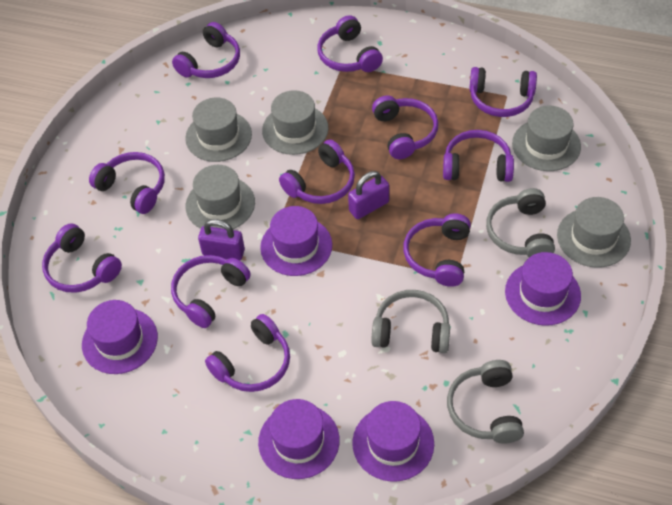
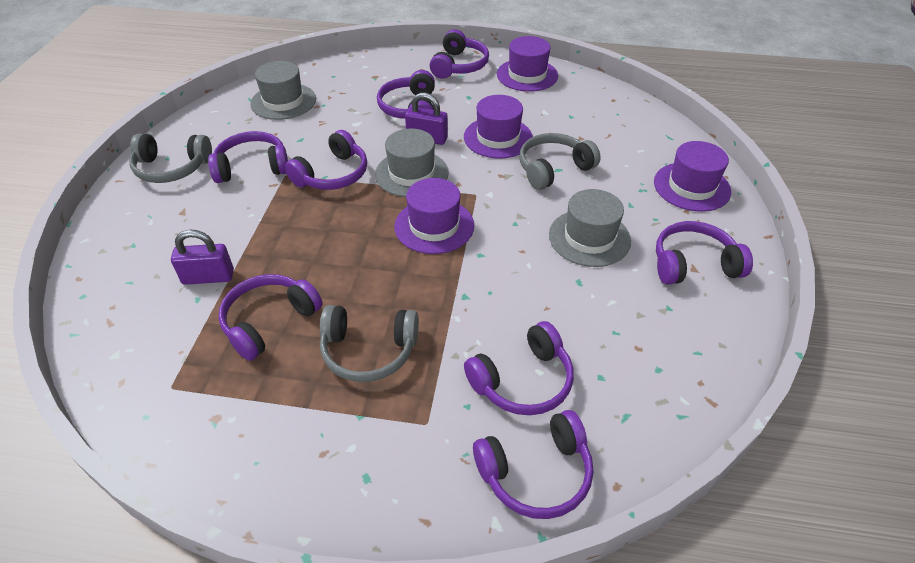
grey hat: [185,98,252,162] [186,165,255,229] [262,90,328,155] [512,105,581,171] [557,197,631,268] = 5 -> [250,61,316,120] [375,129,449,197] [549,189,631,267] = 3
purple hat: [82,300,158,374] [258,399,339,479] [260,206,332,276] [352,401,434,482] [505,252,581,326] = 5 -> [394,178,474,254] [464,95,533,158] [497,36,558,92] [654,141,731,212] = 4
purple headphones: [42,223,122,293] [89,152,165,214] [171,255,251,328] [172,22,240,78] [205,314,290,392] [279,140,355,204] [317,15,383,72] [372,95,438,159] [403,213,471,287] [443,130,514,182] [469,67,537,117] = 11 -> [208,131,288,183] [219,274,323,361] [285,130,367,190] [377,70,435,119] [430,30,489,79] [464,321,574,415] [473,410,593,519] [656,221,753,285] = 8

